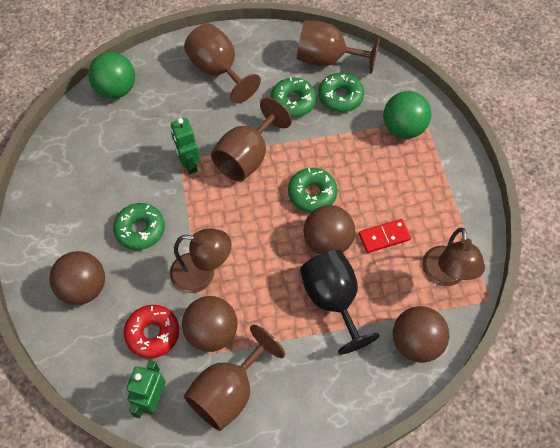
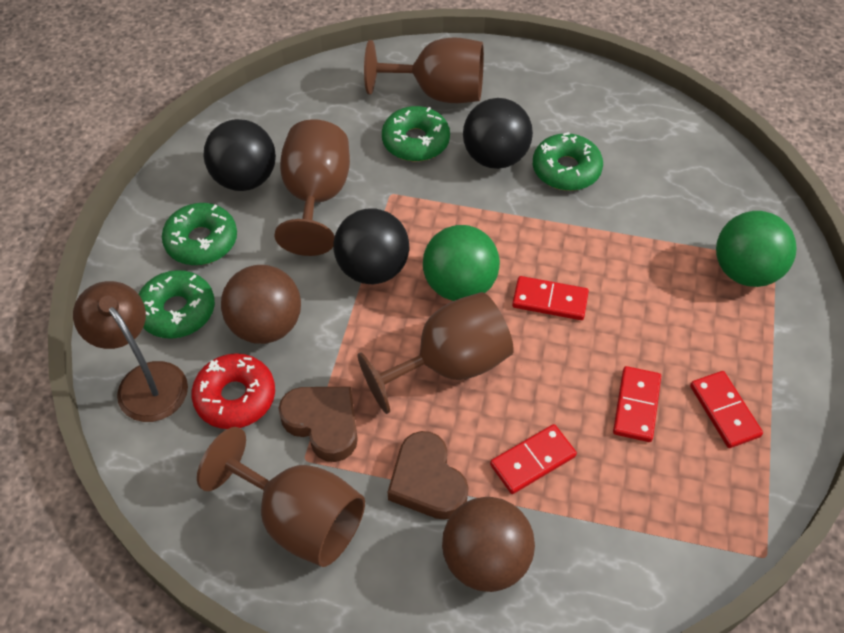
black ball: none = 0 -> [203,119,276,191] [333,208,409,284] [463,98,533,169] = 3
black goblet: [300,250,380,355] = 1 -> none = 0
brown ball: [49,251,105,305] [182,296,237,352] [303,205,355,254] [393,306,450,363] = 4 -> [221,265,301,344] [442,497,535,592] = 2
brown heart: none = 0 -> [278,387,358,462] [388,431,469,520] = 2
brown lamp: [170,228,231,293] [422,228,485,286] = 2 -> [73,281,188,422] = 1
green robot: [126,360,166,418] [171,118,200,174] = 2 -> none = 0
red domino: [359,219,411,253] = 1 -> [490,424,577,494] [512,276,589,320] [613,366,661,442] [690,371,763,448] = 4

